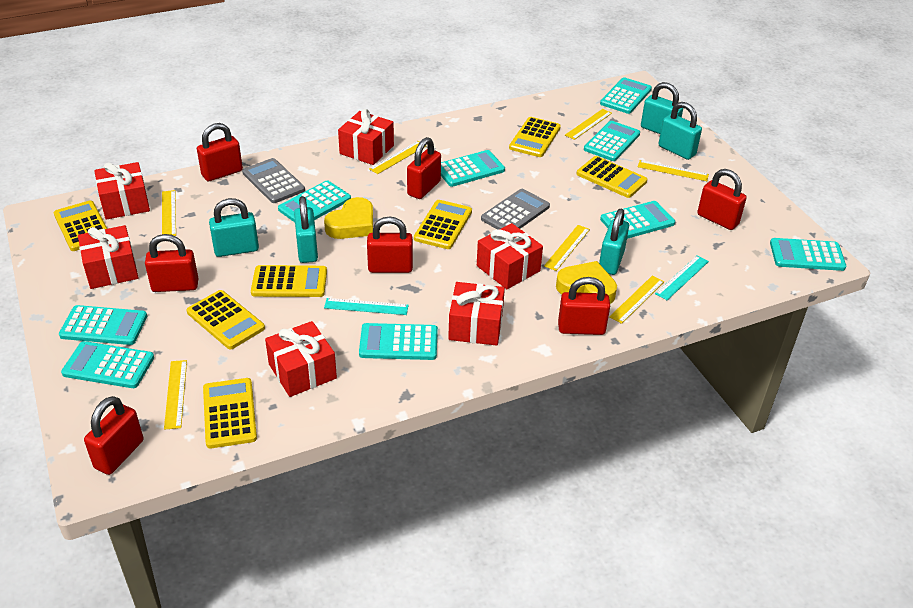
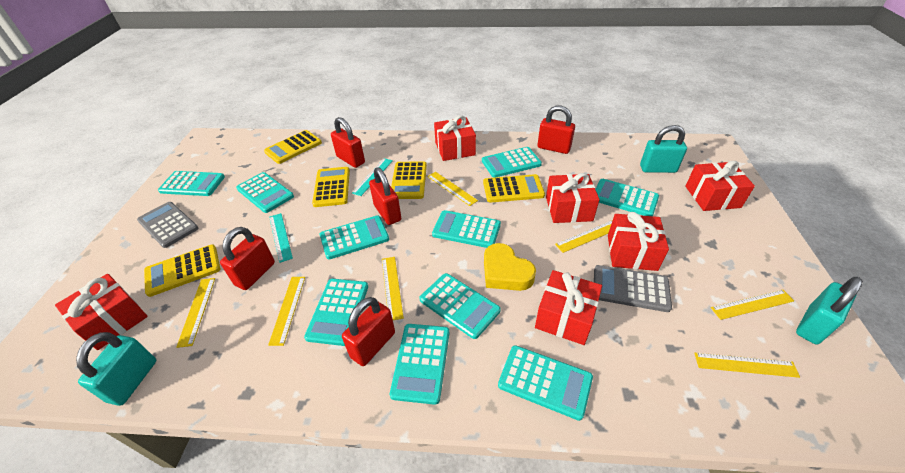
red padlock: [84,396,143,475] [145,234,199,292] [197,123,243,181] [367,216,413,273] [407,137,441,199] [558,277,610,335] [697,169,747,230] = 7 -> [220,227,275,290] [331,117,365,168] [342,297,395,366] [369,167,401,225] [537,106,575,154] = 5
turquoise calculator: [59,305,147,345] [61,341,154,388] [278,180,351,222] [359,323,438,360] [441,150,505,187] [584,121,640,161] [600,77,652,114] [600,201,675,239] [770,238,846,271] = 9 -> [158,171,225,196] [236,172,294,213] [304,279,368,346] [320,215,389,259] [390,324,449,405] [419,273,501,339] [432,210,501,248] [482,147,542,178] [498,345,593,421] [595,179,659,216] = 10
turquoise padlock: [209,198,259,257] [294,196,318,263] [599,209,629,275] [641,82,683,134] [659,102,702,160] = 5 -> [76,332,156,406] [640,125,687,173] [796,277,863,344] = 3
yellow calculator: [53,201,107,251] [186,290,265,349] [203,378,257,448] [251,265,327,297] [414,200,472,249] [509,117,561,157] [577,156,647,198] = 7 -> [144,244,220,297] [264,130,322,164] [312,167,350,207] [391,161,427,199] [483,174,545,203] = 5
yellow heart: [324,197,373,239] [556,261,617,304] = 2 -> [484,243,536,291] = 1

